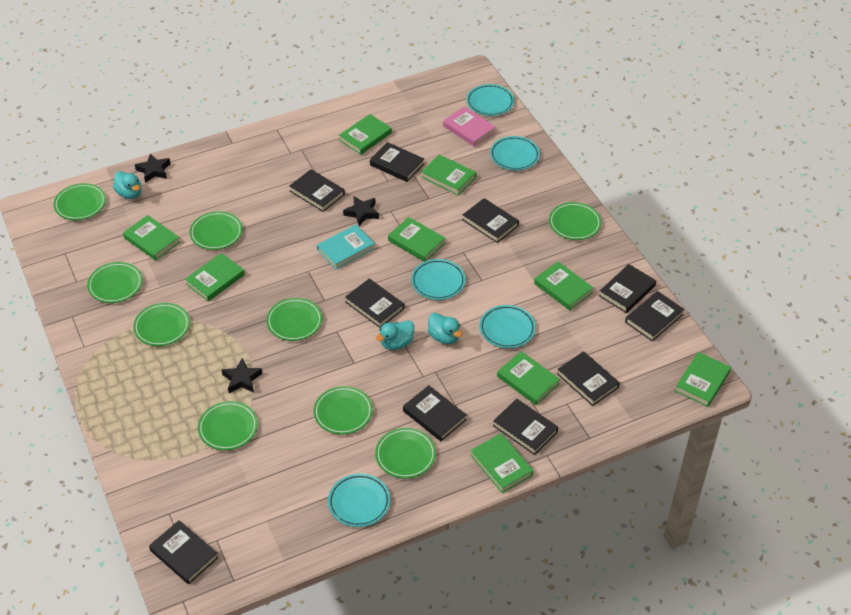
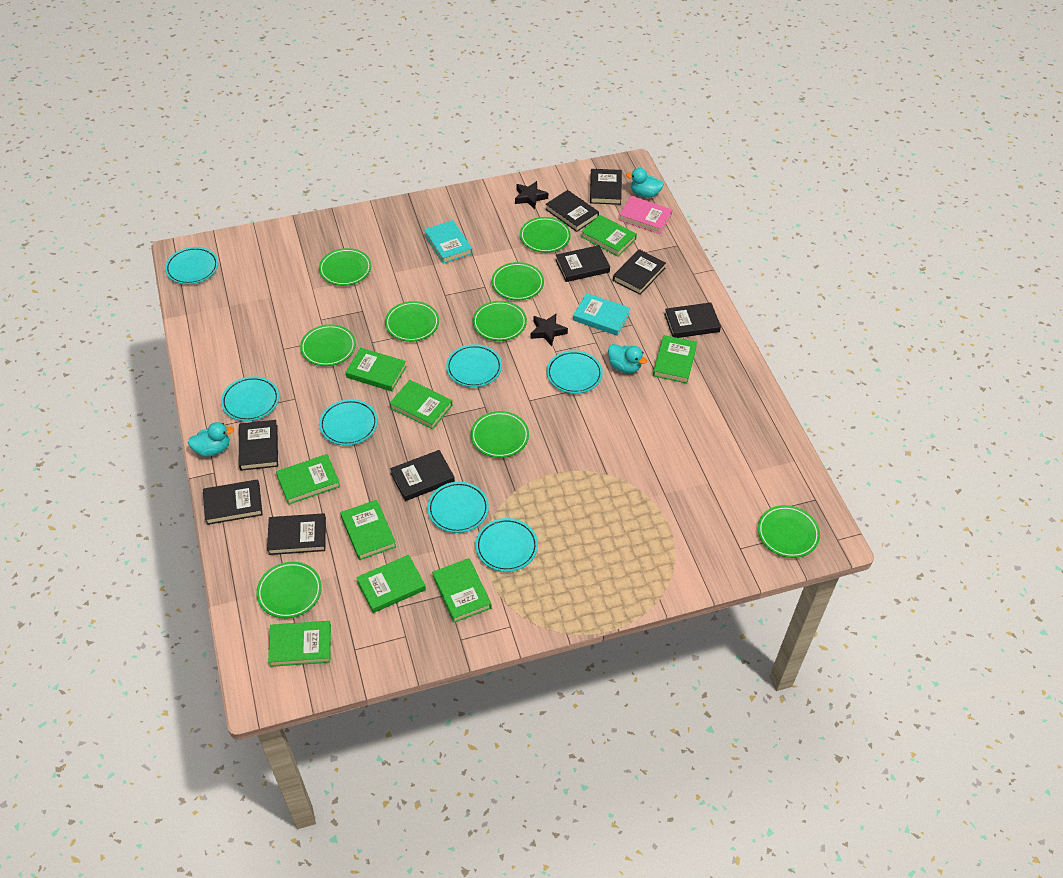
black book: [149,520,219,584] [289,169,345,212] [345,279,404,328] [370,142,424,182] [403,385,466,441] [462,198,519,243] [493,399,558,455] [557,351,620,406] [599,264,656,313] [625,291,685,341] = 10 -> [203,479,263,525] [239,420,278,471] [267,513,326,555] [390,450,455,501] [545,190,599,232] [556,245,610,282] [590,169,622,205] [613,249,666,295] [664,302,721,338] = 9
black star: [135,153,171,183] [222,358,263,393] [343,196,379,226] = 3 -> [515,181,548,209] [530,314,568,346] = 2
turquoise book: [317,225,375,269] = 1 -> [424,220,472,264] [573,293,631,336] = 2
turquoise plate: [328,474,390,527] [411,259,466,300] [466,84,514,116] [480,305,536,348] [490,136,540,170] = 5 -> [165,247,218,284] [221,376,279,421] [319,399,378,446] [427,482,489,533] [446,344,502,387] [475,518,538,572] [547,350,603,394] = 7

